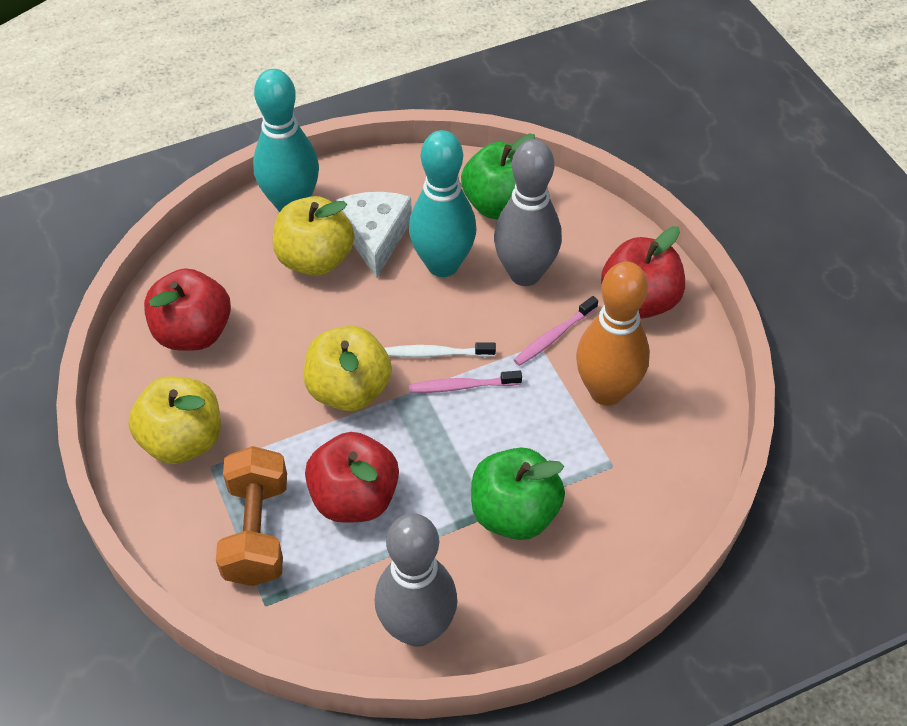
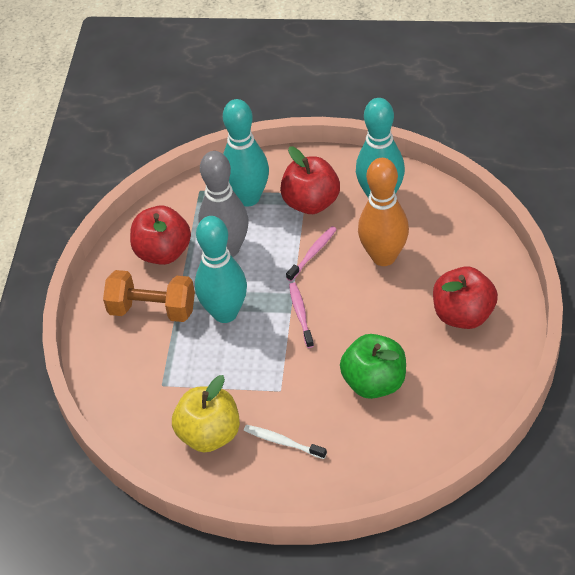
green apple: [461,134,535,219] [471,447,565,540] = 2 -> [340,334,406,399] = 1
grey bowling pin: [375,513,457,647] [494,139,562,286] = 2 -> [198,151,249,257] = 1
turquoise bowling pin: [253,69,319,212] [409,130,477,277] = 2 -> [195,216,247,323] [223,99,269,207] [356,98,405,198] = 3
white cheese: [336,192,412,278] = 1 -> none = 0
yellow apple: [128,376,221,464] [273,196,354,276] [304,326,392,411] = 3 -> [172,375,240,452] = 1

